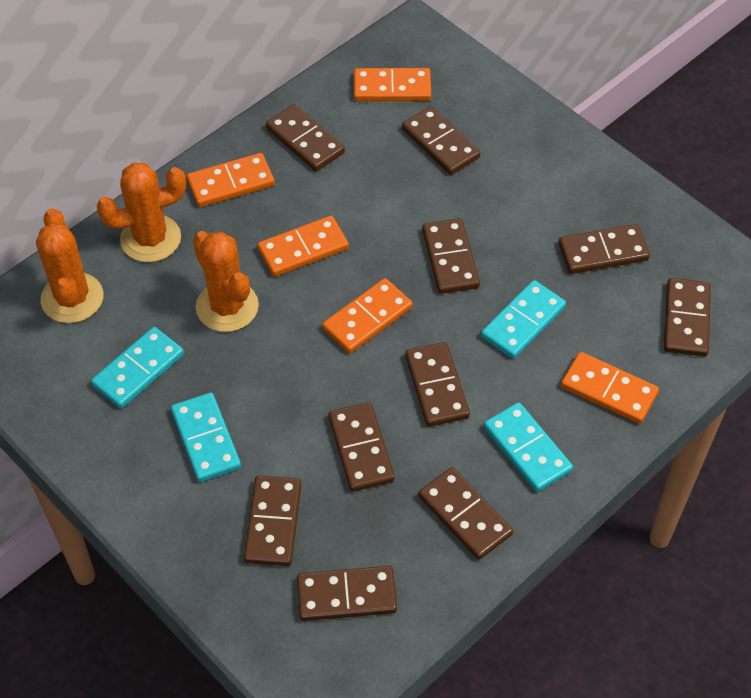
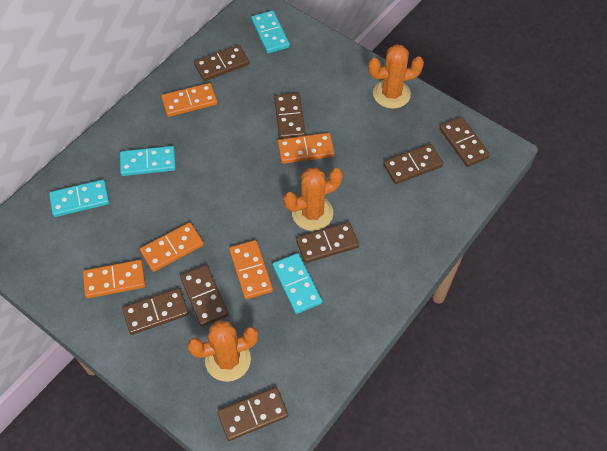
brown domino: [244,476,301,566] [266,104,345,171] [297,566,397,621] [329,402,395,492] [402,106,480,175] [405,342,470,427] [418,467,513,560] [422,218,480,294] [559,224,650,274] [664,278,711,357] = 10 -> [122,288,189,335] [180,265,229,327] [194,45,249,81] [217,387,288,441] [274,93,306,139] [296,222,359,263] [383,144,443,184] [439,117,490,167] = 8

